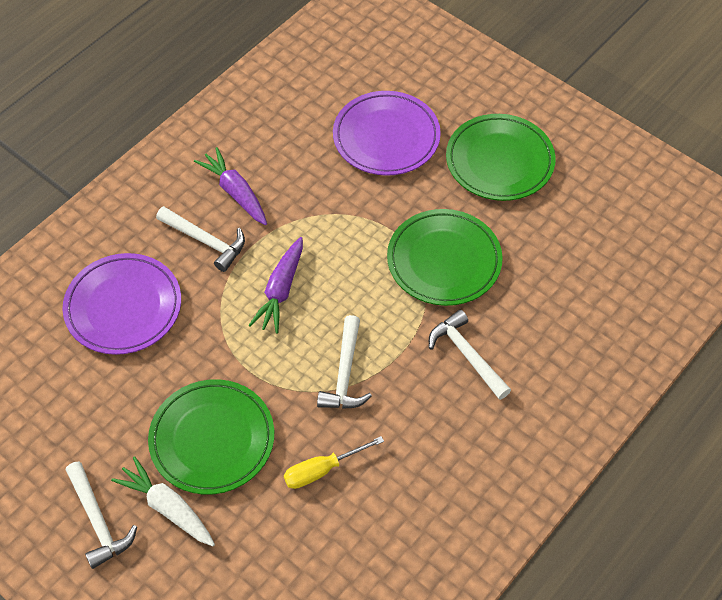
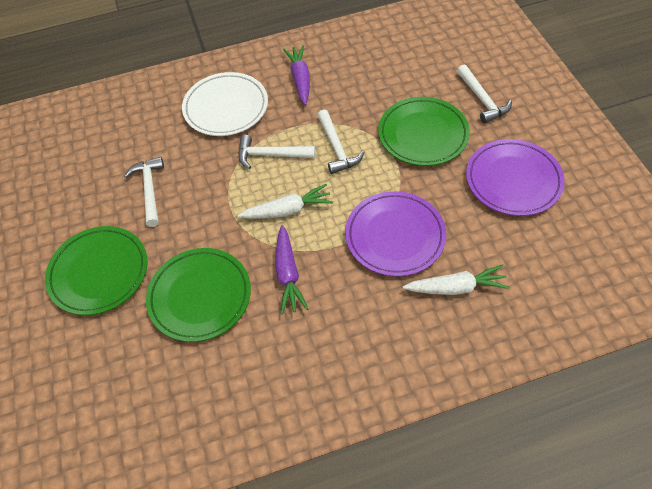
white carrot: [111,456,215,546] = 1 -> [237,184,333,219] [403,265,510,295] = 2
white plate: none = 0 -> [182,72,268,136] = 1
yellow screwdriver: [284,436,384,489] = 1 -> none = 0

